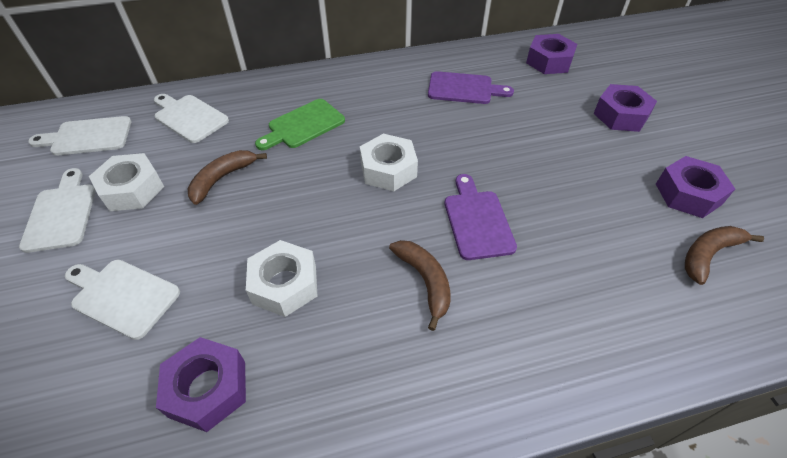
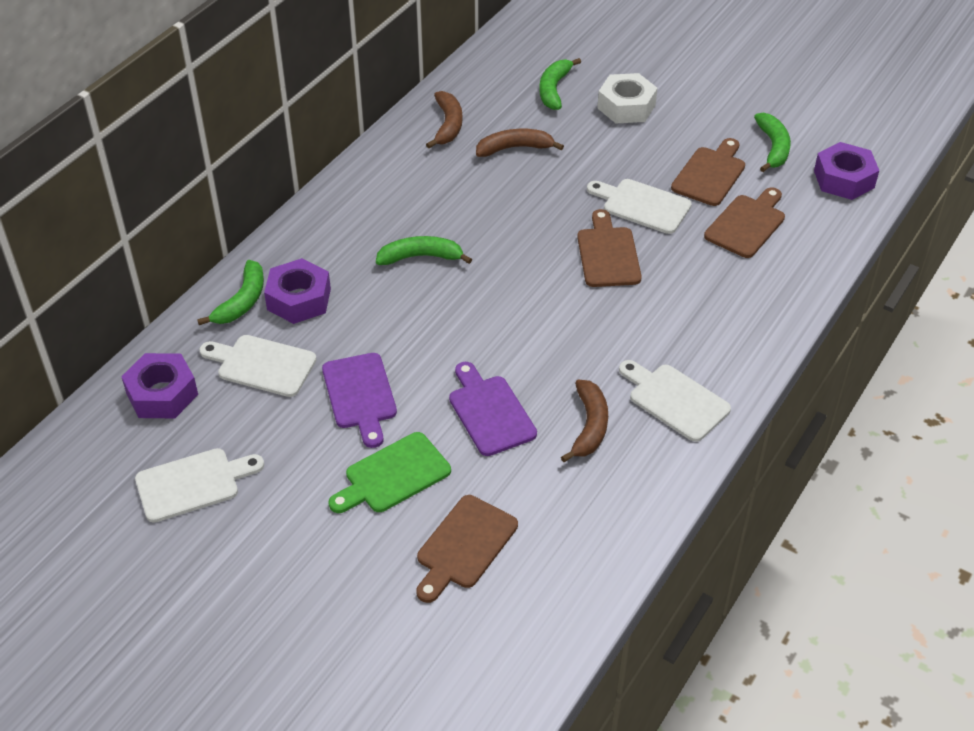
brown cutting board: none = 0 -> [416,495,518,603] [577,209,642,287] [671,138,745,206] [704,187,785,258] = 4
green banana: none = 0 -> [197,260,264,325] [376,236,472,265] [539,58,581,110] [754,113,791,172] = 4
purple nut: [156,337,246,432] [526,34,577,74] [593,84,657,132] [656,156,735,218] = 4 -> [121,353,198,418] [264,258,331,324] [814,142,880,200] = 3
white nut: [89,153,164,211] [246,240,317,317] [360,134,418,191] = 3 -> [597,73,658,123] = 1

